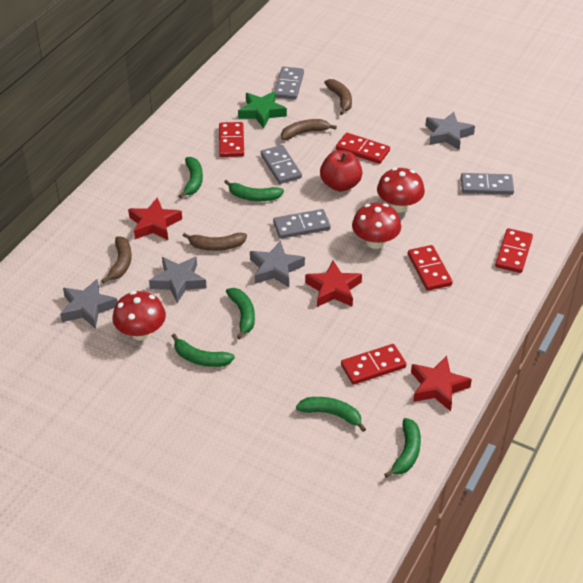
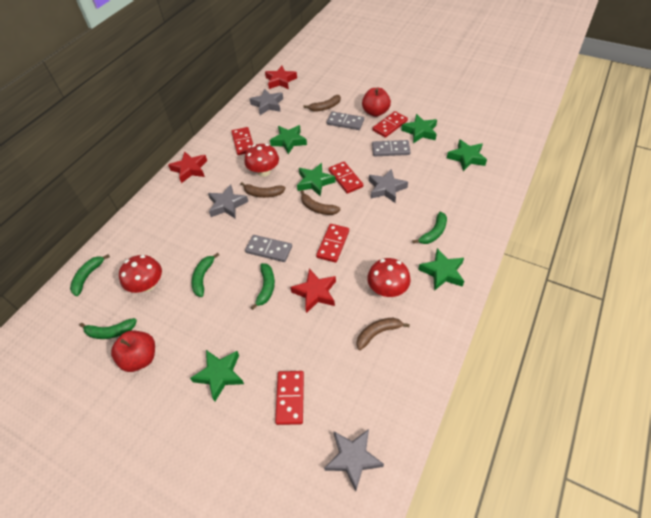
green banana: [172,333,235,367] [179,157,203,198] [224,180,284,201] [226,288,255,339] [296,397,366,432] [384,418,421,478] = 6 -> [70,254,110,296] [79,318,137,339] [191,253,219,297] [250,263,275,310] [413,212,447,244] = 5
green star: [238,91,287,128] = 1 -> [190,350,244,401] [270,125,307,154] [297,163,335,196] [401,114,437,143] [418,248,464,291] [447,139,487,171] = 6
grey domino: [261,145,302,184] [273,209,331,239] [275,67,304,99] [461,173,514,195] = 4 -> [245,235,292,262] [327,112,364,130] [372,140,411,156] = 3
red apple: [320,150,362,192] = 1 -> [111,331,155,372] [362,88,391,117] = 2

